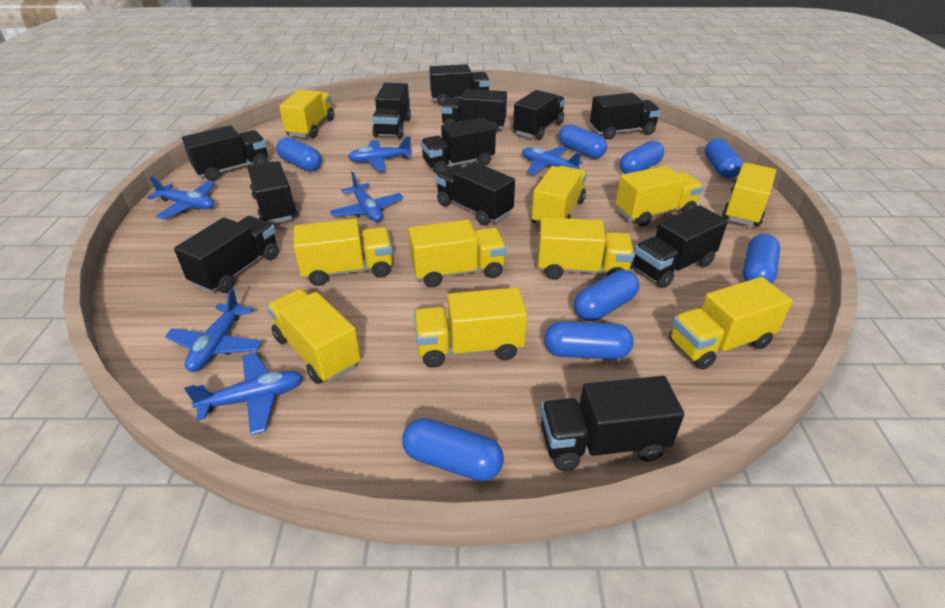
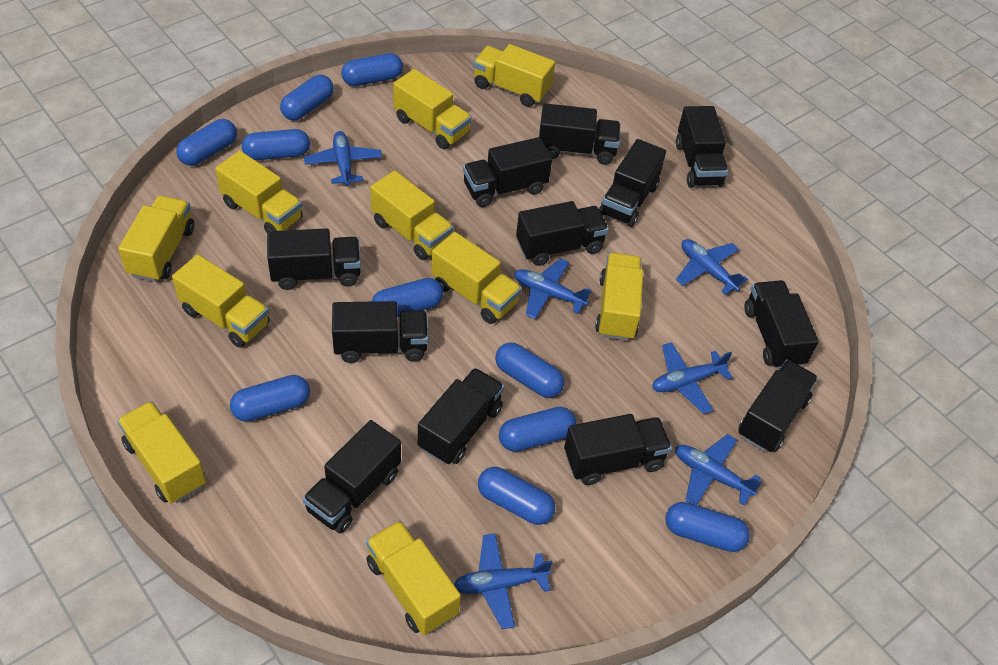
blue capsule: [276,137,322,172] [402,418,504,481] [544,321,634,359] [559,124,607,159] [574,270,639,322] [620,141,664,174] [704,138,743,179] [742,234,780,284] = 8 -> [176,119,237,166] [230,375,310,422] [242,129,310,160] [280,75,334,121] [341,53,403,86] [371,278,443,317] [478,467,555,525] [495,343,564,398] [499,407,576,452] [665,502,750,552] = 10

